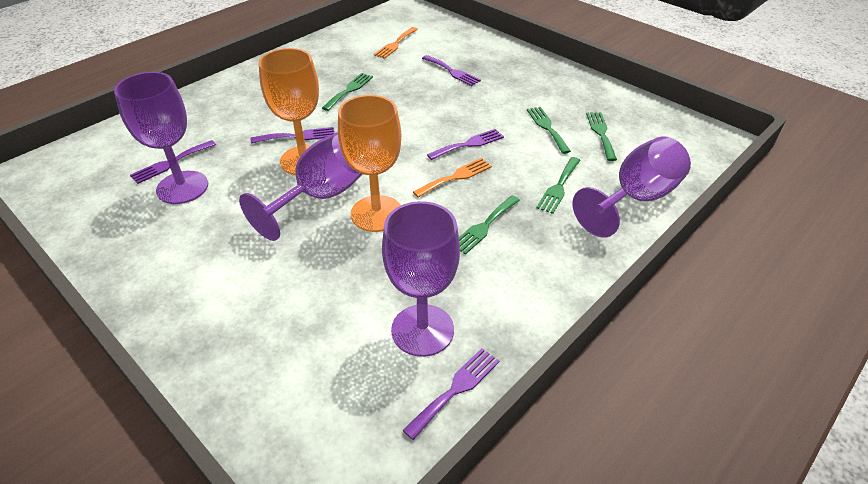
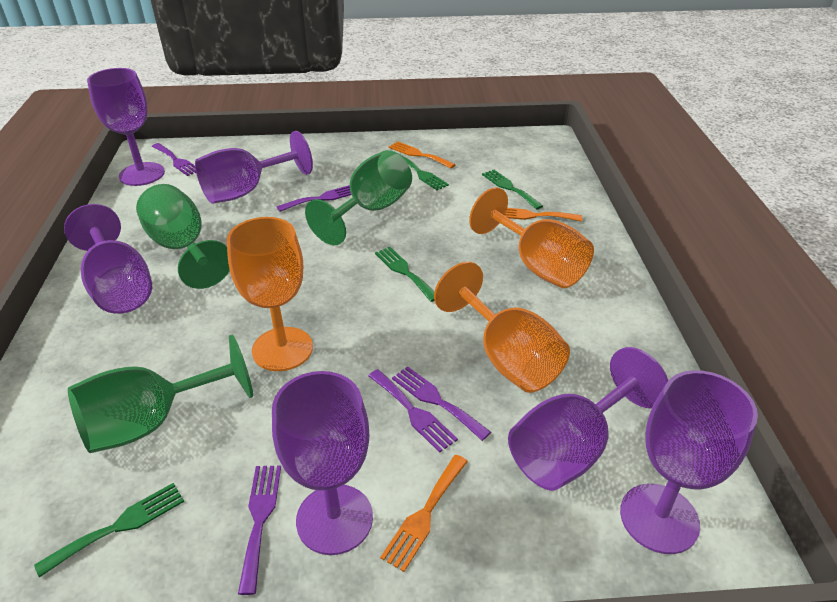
green fork: [322,73,373,111] [459,196,520,255] [527,107,571,154] [536,157,581,214] [586,112,617,161] = 5 -> [34,483,184,578] [375,247,434,302] [399,154,449,190] [482,170,543,210] = 4
green goblet: none = 0 -> [68,335,253,453] [136,184,230,289] [305,150,412,245] = 3
orange fork: [374,27,418,59] [413,158,492,198] = 2 -> [380,455,468,572] [389,141,456,169] [504,208,582,222] = 3
orange goblet: [258,48,319,175] [338,95,401,232] = 2 -> [227,217,313,371] [434,262,570,393] [469,187,594,288] = 3
purple goblet: [114,72,208,204] [239,133,362,241] [382,201,460,357] [572,136,691,238] = 4 -> [64,204,152,314] [87,68,165,186] [195,131,313,204] [272,371,373,555] [508,347,668,491] [620,370,758,554] = 6

